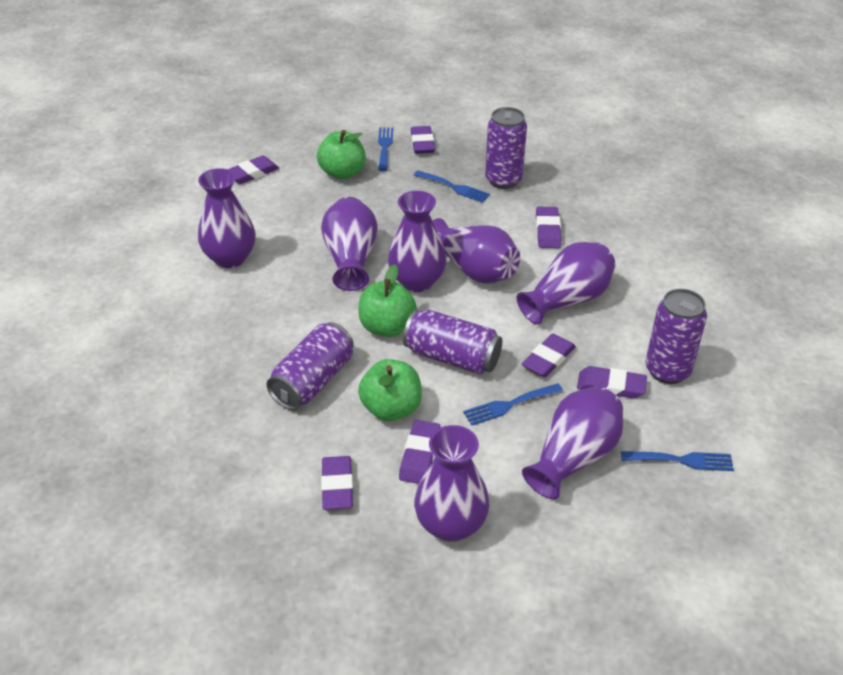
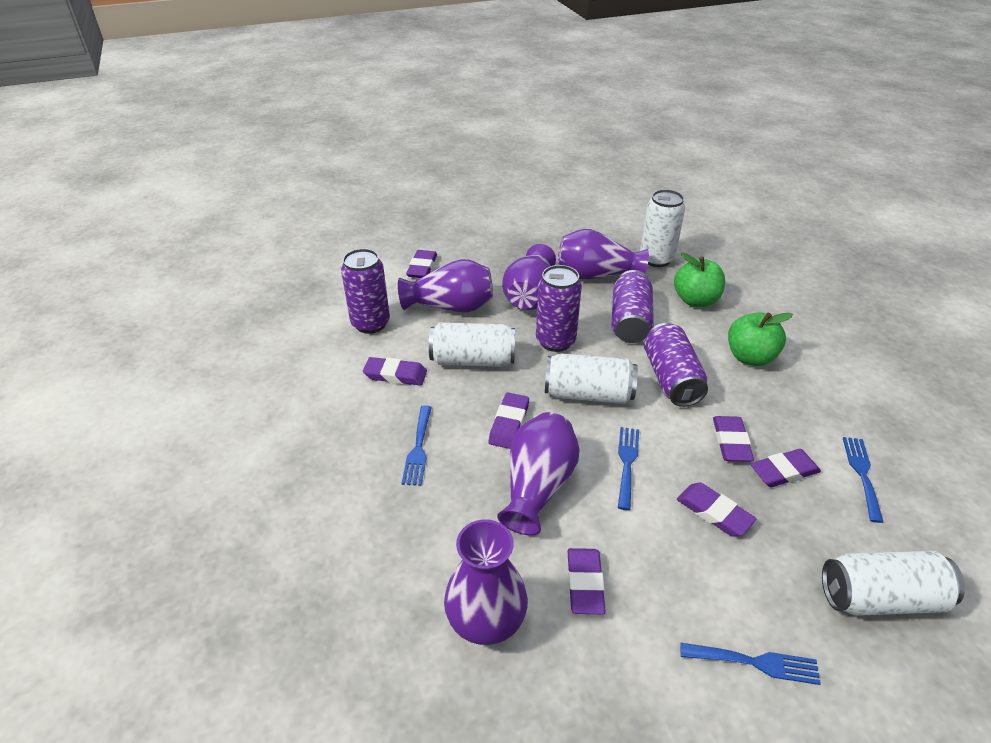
green apple: [317,130,366,180] [358,264,417,337] [358,359,422,421] = 3 -> [674,253,725,307] [728,312,793,366] = 2
purple vase: [198,168,256,268] [321,197,378,291] [388,191,446,292] [414,425,489,542] [433,218,520,284] [516,242,615,325] [522,386,623,499] = 7 -> [398,259,493,312] [444,519,528,645] [497,412,580,536] [502,244,556,310] [558,229,649,279] = 5
white can: none = 0 -> [429,322,515,367] [545,353,638,404] [640,189,685,267] [822,551,965,616] = 4

